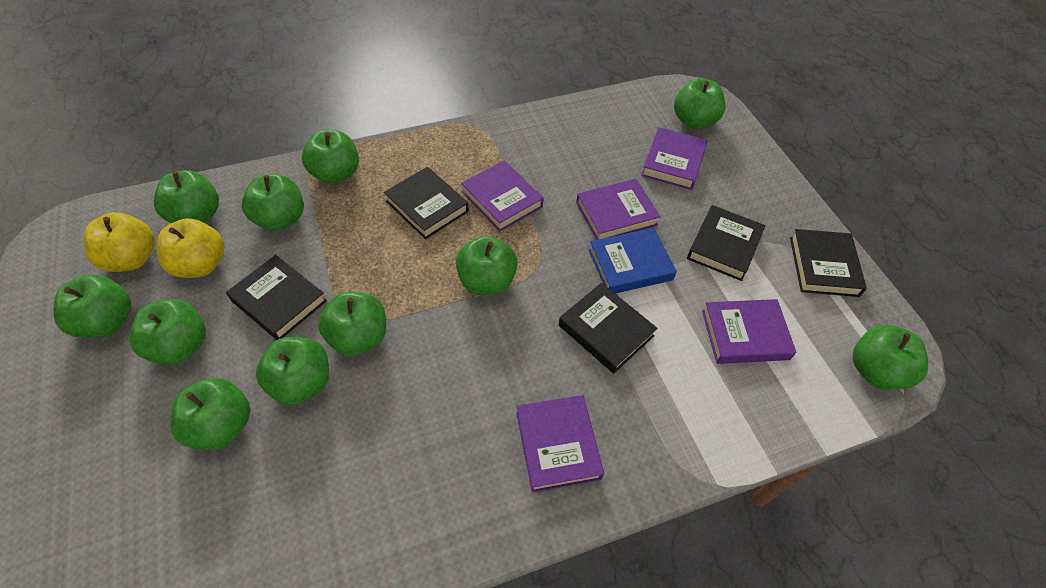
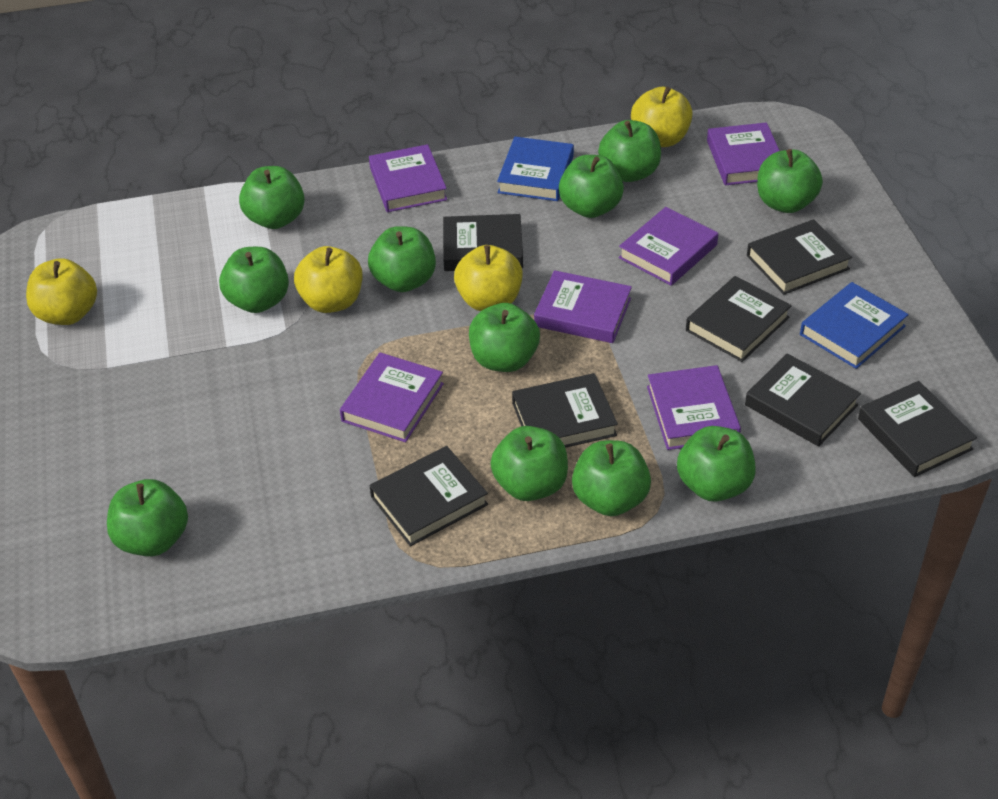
black book: [226,255,327,340] [384,167,469,239] [559,283,657,374] [687,205,765,281] [790,229,867,297] = 5 -> [369,446,488,546] [443,214,523,271] [512,373,618,448] [686,276,791,362] [745,353,861,447] [747,219,852,295] [858,381,977,477] = 7
blue book: [589,228,677,294] = 1 -> [497,137,574,201] [800,282,909,369] = 2
purple book: [461,161,544,231] [516,395,604,492] [576,179,660,240] [641,127,708,190] [702,299,796,364] = 5 -> [340,352,444,442] [369,144,447,212] [534,270,632,343] [619,207,718,286] [647,365,741,450] [707,122,780,185] = 6
yellow apple: [83,212,155,272] [156,218,225,278] = 2 -> [26,258,97,325] [294,246,362,313] [454,245,523,311] [631,86,693,147] = 4

